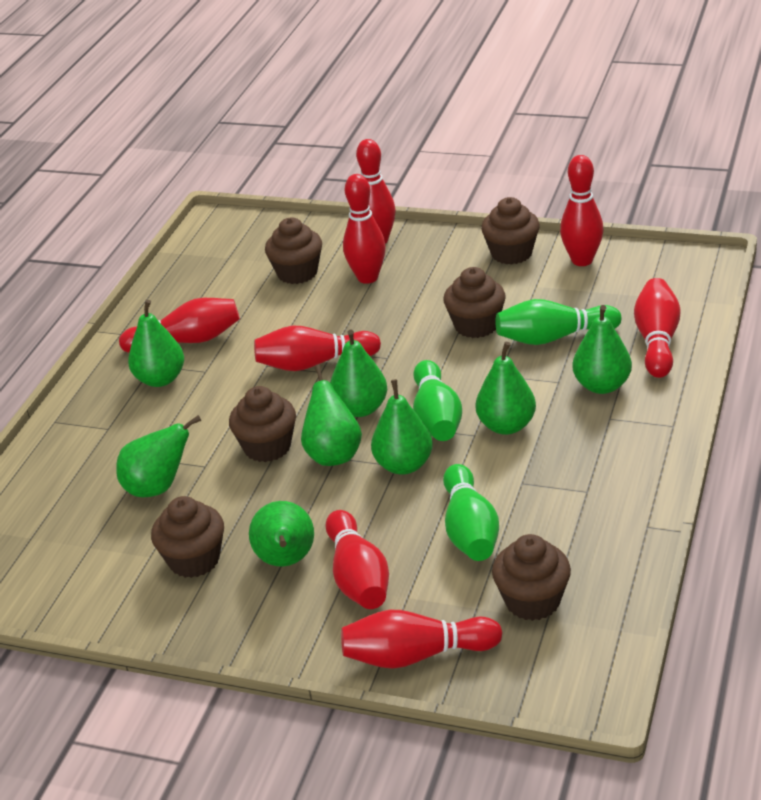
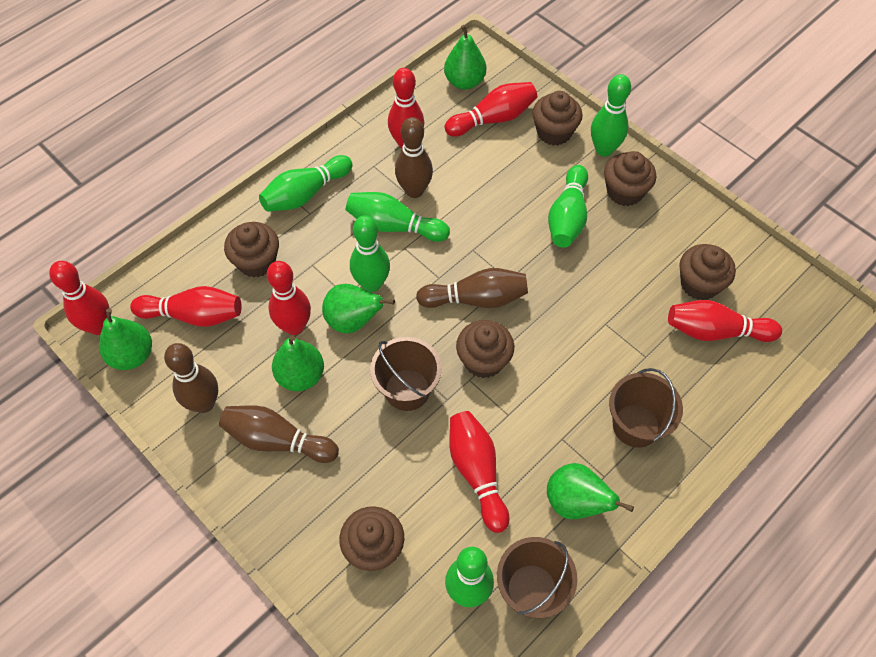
brown bowling pin: none = 0 -> [164,343,218,413] [219,406,339,463] [395,117,433,198] [416,268,528,308] = 4
brown bucket: none = 0 -> [370,337,442,411] [497,537,577,619] [609,368,683,448] = 3
green bowling pin: [413,360,462,441] [443,464,499,561] [495,299,621,345] = 3 -> [259,155,353,212] [346,192,450,242] [350,215,390,292] [445,547,494,608] [548,165,588,248] [591,74,631,157] = 6
green pear: [116,415,201,497] [128,300,184,387] [249,501,314,567] [301,365,362,466] [330,330,387,417] [371,379,433,475] [476,342,536,435] [572,305,632,394] = 8 -> [99,308,152,370] [272,335,324,391] [322,284,395,334] [444,25,486,90] [547,463,634,520] = 5
red bowling pin: [119,298,240,353] [254,326,381,371] [325,510,389,609] [341,610,503,669] [343,174,386,284] [356,139,396,244] [560,155,604,266] [634,278,681,378] = 8 -> [49,261,109,335] [130,286,242,327] [267,261,311,335] [388,68,424,149] [444,82,537,137] [449,411,509,533] [668,300,782,342] = 7

